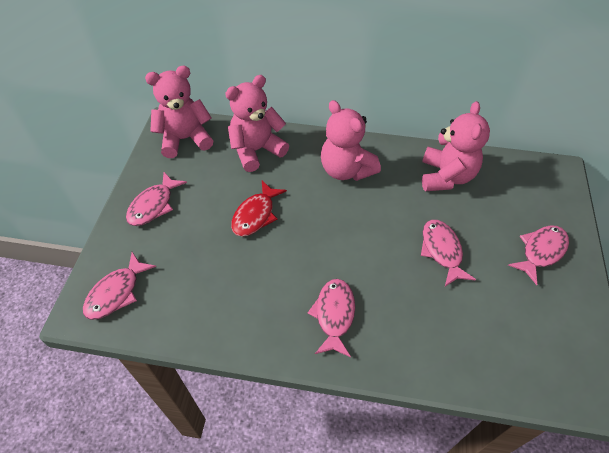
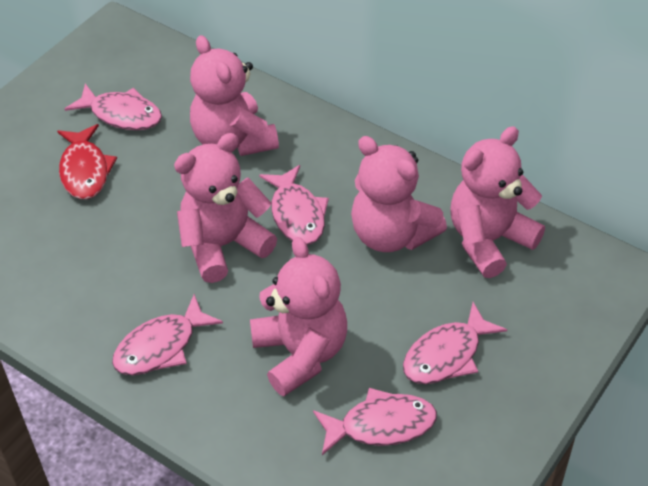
pink teddy bear: [145,66,213,158] [225,75,289,172] [321,100,381,181] [422,101,490,191] = 4 -> [174,133,277,283] [190,35,279,156] [250,237,347,396] [351,136,447,252] [450,126,545,278] = 5

